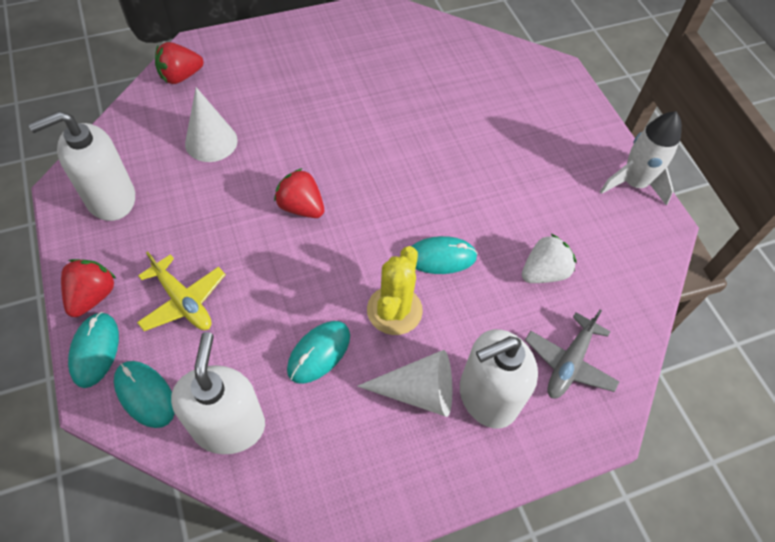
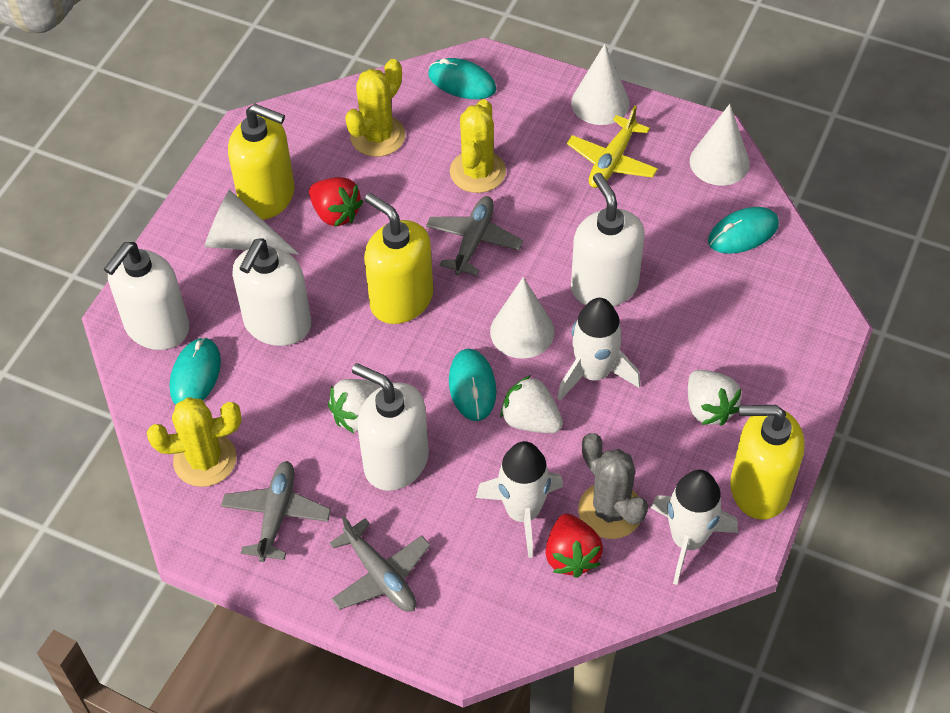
grey cactus: none = 0 -> [578,433,648,539] = 1
grey plane: [525,309,619,399] = 1 -> [221,461,331,562] [329,516,430,612] [426,196,523,275] = 3
red strawberry: [61,259,116,317] [155,42,204,84] [274,168,324,218] = 3 -> [309,177,363,227] [545,514,603,578] = 2
white cone: [185,87,238,162] [357,350,452,417] = 2 -> [205,190,299,255] [490,277,555,359] [571,44,630,125] [690,104,750,186] = 4
white rocket: [600,111,682,206] = 1 -> [476,441,563,558] [557,298,640,401] [651,470,738,585] = 3
white soap dispenser: [29,111,135,221] [171,332,265,454] [460,329,538,429] = 3 -> [104,242,189,350] [232,238,311,346] [352,363,429,491] [571,173,644,306] = 4
white strawberry: [522,234,577,283] = 1 -> [328,379,381,433] [500,375,563,433] [688,370,742,426] = 3
yellow cactus: [367,246,423,335] = 1 -> [147,397,241,487] [345,59,405,157] [450,99,506,193] = 3
yellow soap dispenser: none = 0 -> [228,104,295,220] [364,193,433,324] [730,405,805,520] = 3

